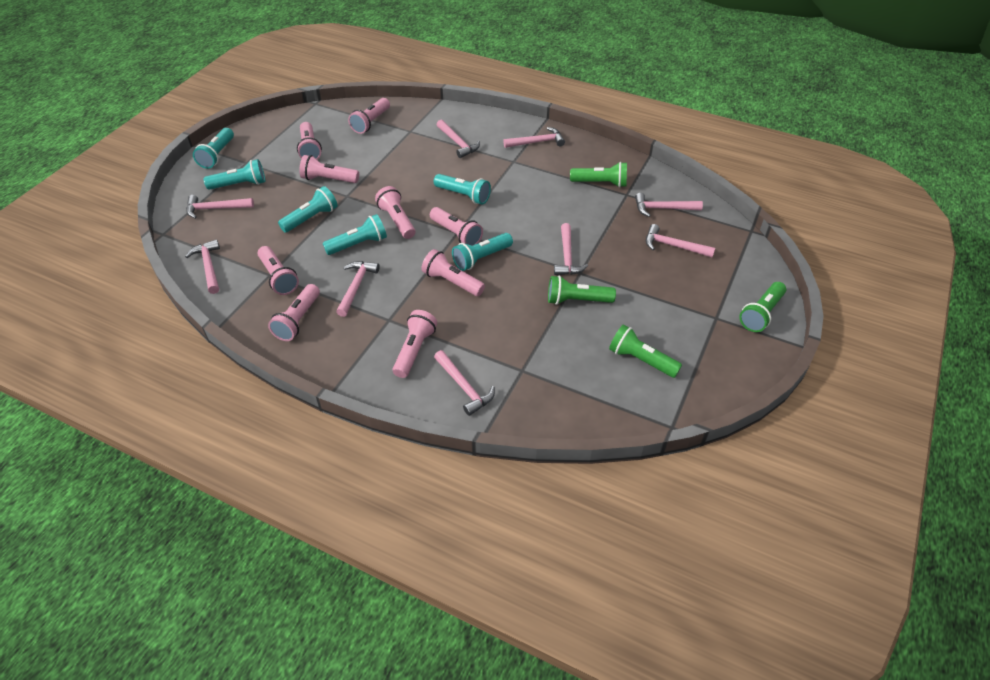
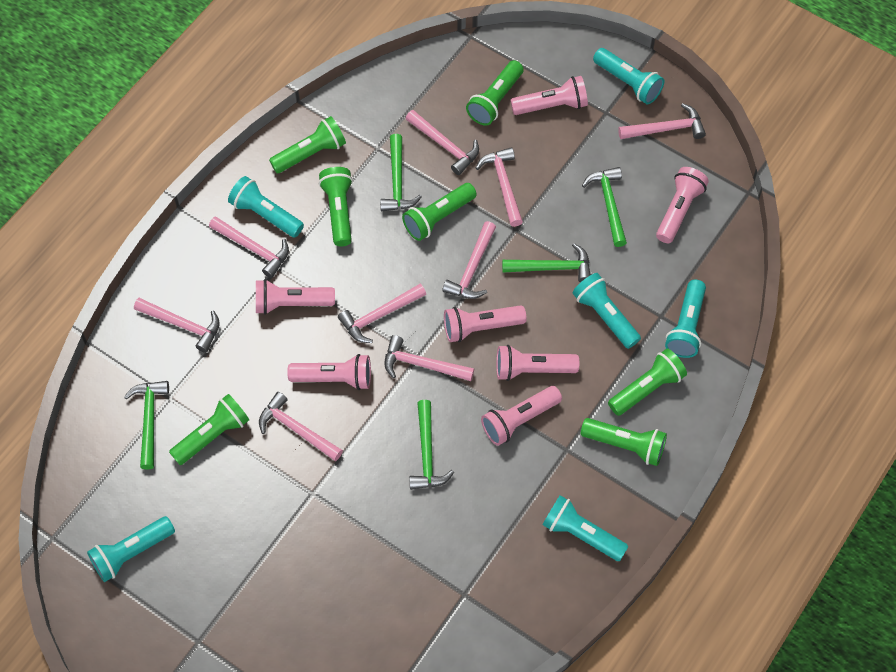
green flashlight: [548,275,616,305] [570,162,627,188] [609,325,682,378] [739,282,786,332] = 4 -> [169,394,249,465] [269,116,346,173] [319,167,353,246] [402,183,477,241] [466,60,524,126] [581,418,667,466] [608,348,687,416] = 7
green hammer: none = 0 -> [124,381,169,470] [380,134,422,211] [409,400,454,490] [502,243,591,282] [582,167,627,247] = 5
pink flashlight: [257,246,299,295] [268,284,320,341] [297,122,322,159] [299,155,359,183] [348,98,390,134] [375,186,415,239] [393,310,437,378] [421,249,485,296] [430,207,483,246] = 9 -> [256,279,335,315] [287,354,371,390] [444,305,527,342] [481,386,562,446] [496,345,579,381] [510,76,588,115] [656,167,709,243] = 7

